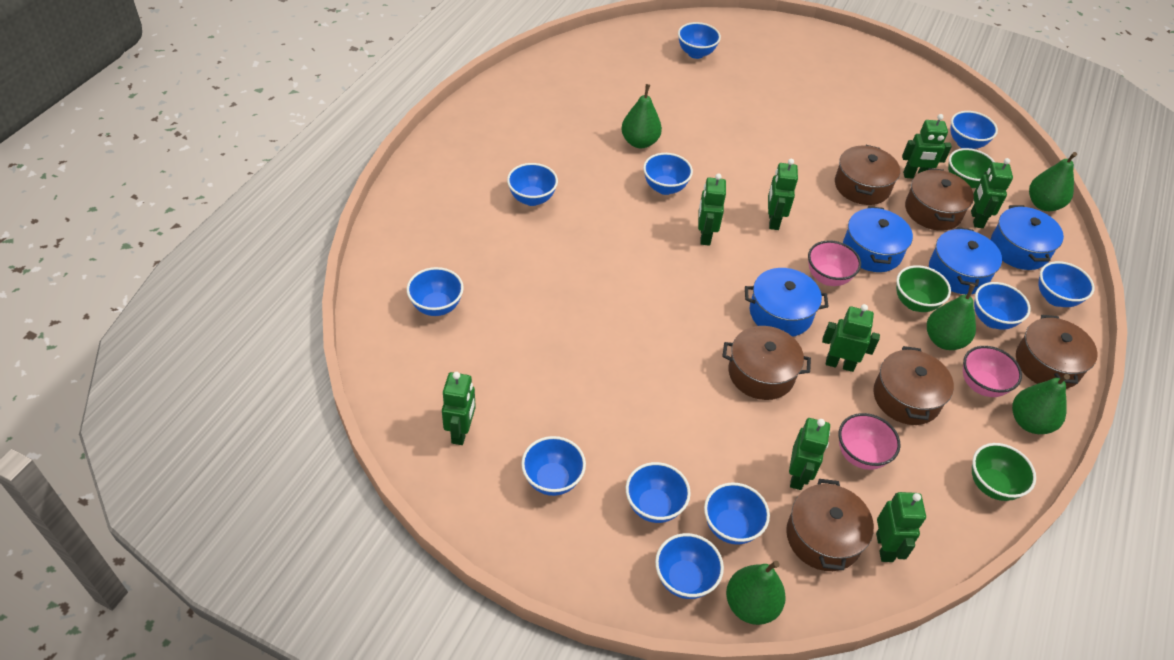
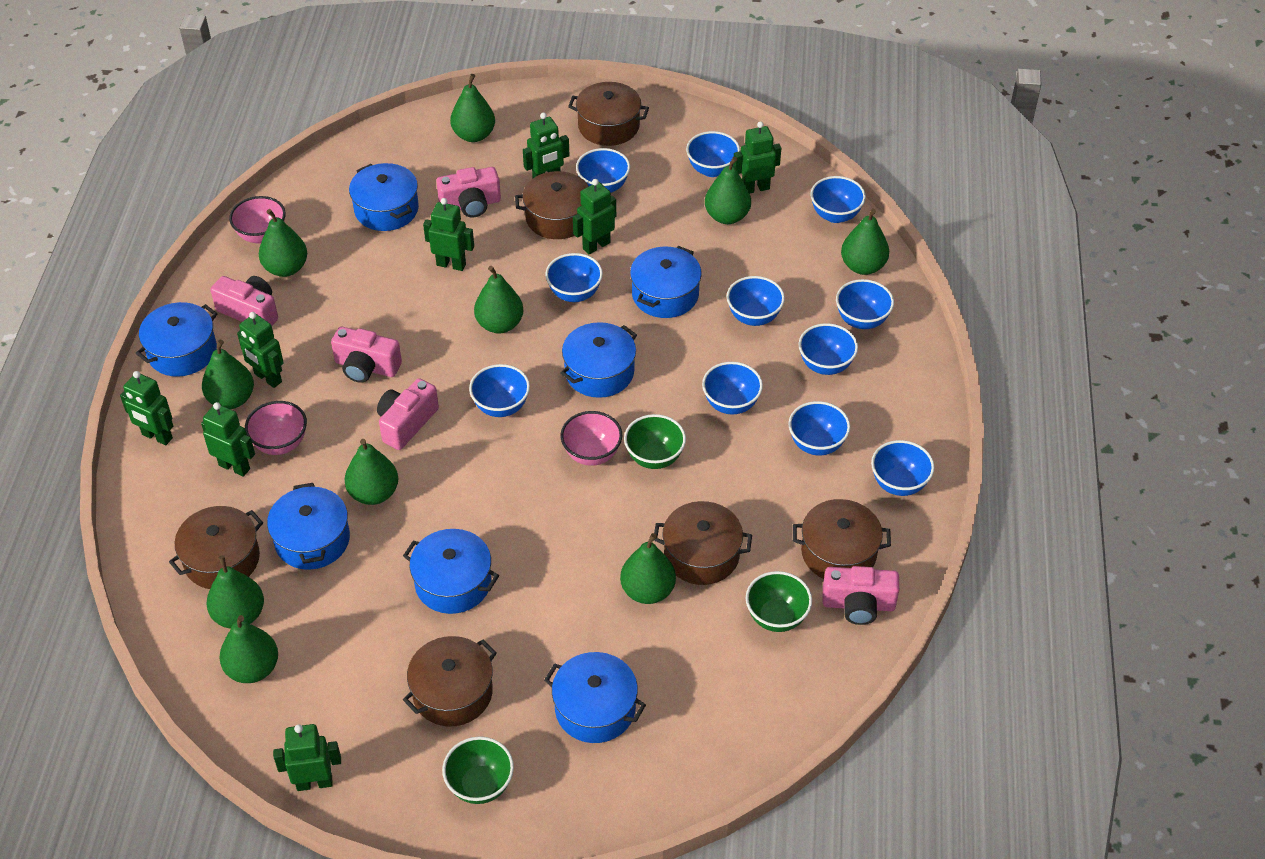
blue pot: [745,268,829,337] [843,206,913,272] [929,227,1002,294] [991,205,1064,270] = 4 -> [136,302,218,377] [267,483,350,570] [349,163,419,231] [403,529,499,614] [544,652,646,743] [560,322,637,398] [630,246,702,318] = 7
green pear: [621,84,662,148] [726,561,786,625] [927,284,976,350] [1012,374,1070,434] [1029,152,1077,211] = 5 -> [202,340,254,409] [206,555,264,629] [219,615,278,683] [259,209,307,277] [344,439,398,505] [450,74,495,142] [474,266,524,334] [620,533,676,604] [705,157,751,224] [841,209,889,275] = 10
pink camera: none = 0 -> [210,276,278,326] [331,327,402,383] [377,378,439,450] [436,167,501,218] [822,566,899,625] = 5

